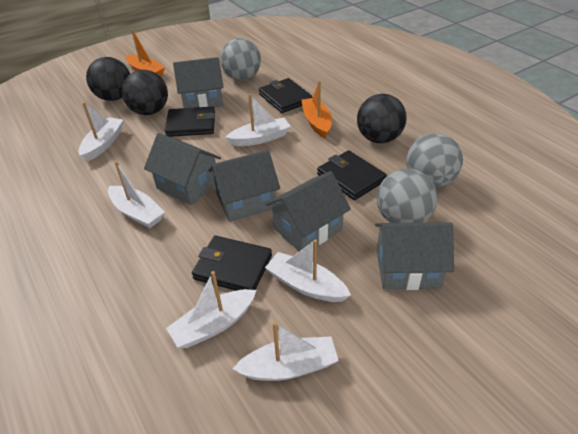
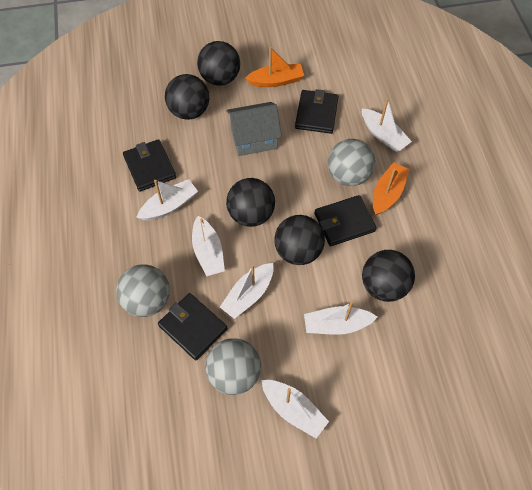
black ball: [86,57,130,101] [122,70,168,115] [357,94,407,143] = 3 -> [165,74,209,120] [197,41,240,86] [226,178,275,227] [274,215,325,265] [362,250,415,302] = 5
grey house: [144,133,221,205] [173,57,224,108] [208,150,280,222] [266,171,351,251] [375,222,454,290] = 5 -> [226,102,282,156] = 1

